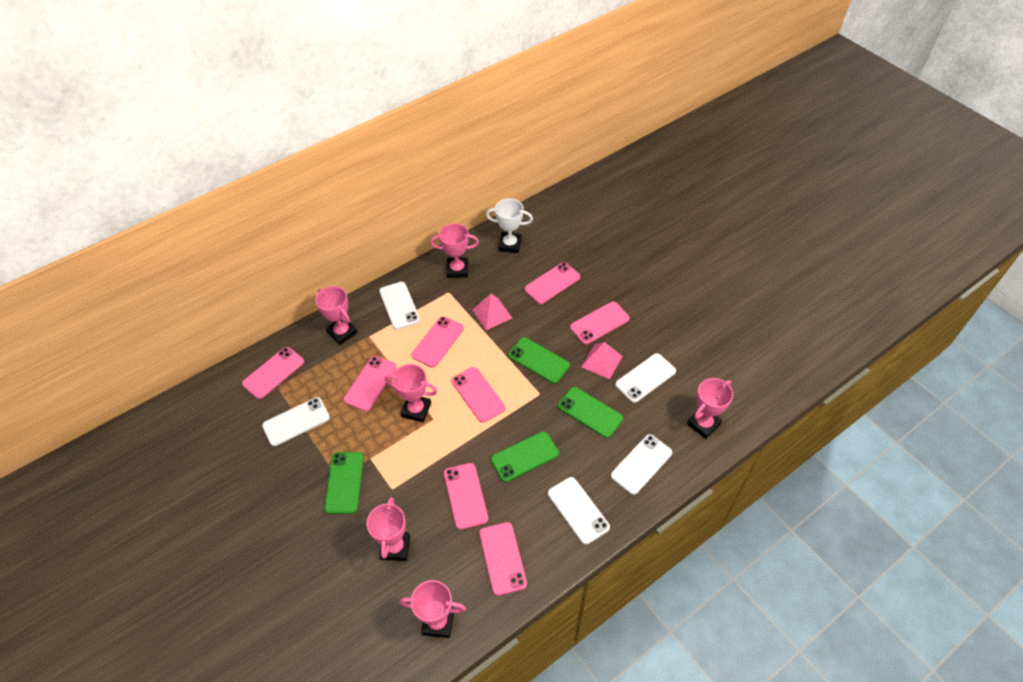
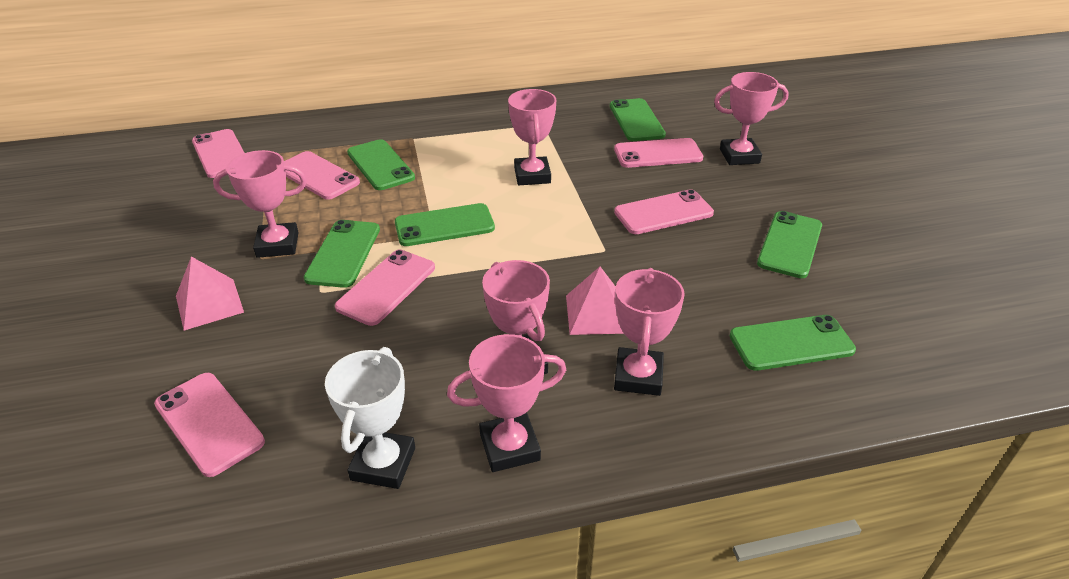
green phone: [324,452,364,514] [491,431,559,482] [508,337,570,383] [558,387,623,438] = 4 -> [304,220,380,288] [347,139,415,190] [395,203,495,246] [610,98,666,141] [730,315,856,371] [757,211,822,278] = 6
pink phone: [242,347,304,399] [344,356,397,411] [411,316,464,368] [444,463,488,530] [451,367,505,423] [479,522,527,596] [524,262,580,304] [570,302,629,344] = 8 -> [154,373,265,477] [192,129,244,178] [284,151,360,200] [335,250,435,326] [614,138,703,168] [614,189,714,234] = 6
white phone: [262,397,330,446] [379,282,420,330] [548,477,610,545] [611,434,672,495] [615,353,676,403] = 5 -> none = 0

